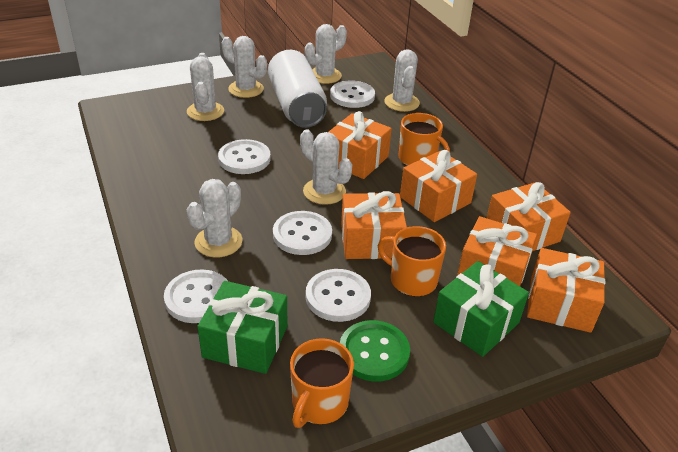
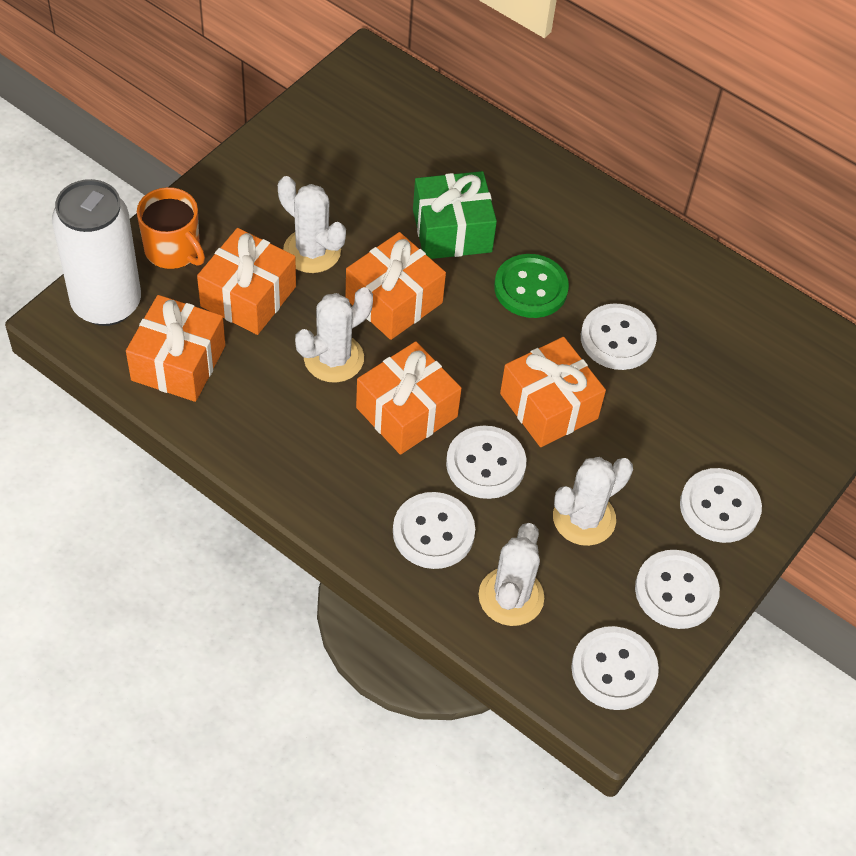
green gift: [197,281,287,374] [433,261,529,357] = 2 -> [413,171,497,259] = 1
orange gift: [328,111,392,179] [341,191,407,259] [400,150,477,222] [457,216,537,286] [487,182,571,251] [527,248,605,333] = 6 -> [126,295,225,402] [197,228,296,335] [346,232,446,340] [356,341,462,455] [500,337,606,447] = 5
orange mug: [290,338,354,428] [378,226,446,297] [398,113,450,166] = 3 -> [137,187,205,269] = 1
white button: [164,270,228,323] [218,139,271,174] [273,211,332,255] [306,269,371,322] [330,80,375,108] = 5 -> [393,492,475,569] [446,426,526,499] [571,626,659,710] [581,303,657,370] [635,550,720,629] [680,468,762,543] = 6
white cactus: [186,179,242,258] [187,53,224,121] [222,36,267,98] [300,129,352,205] [305,24,347,84] [384,49,420,112] = 6 -> [278,176,346,273] [295,287,373,383] [479,523,544,626] [553,457,633,546] = 4

